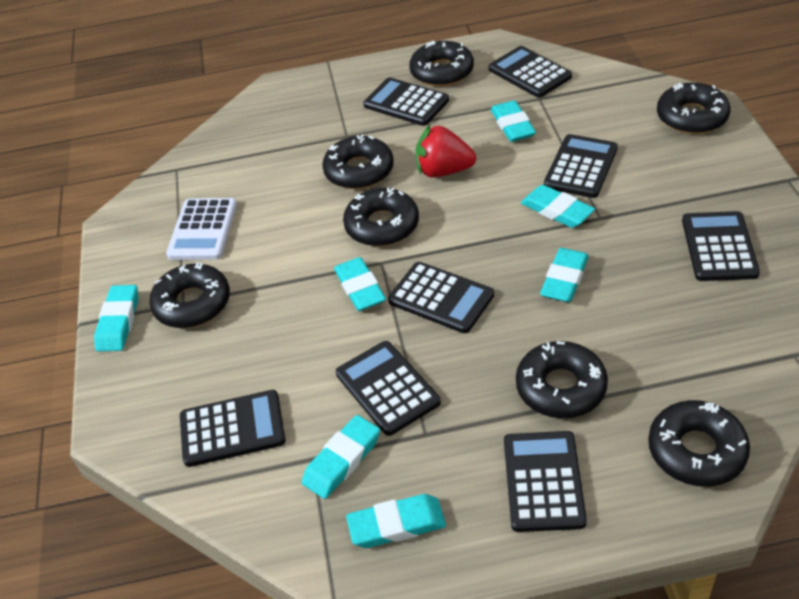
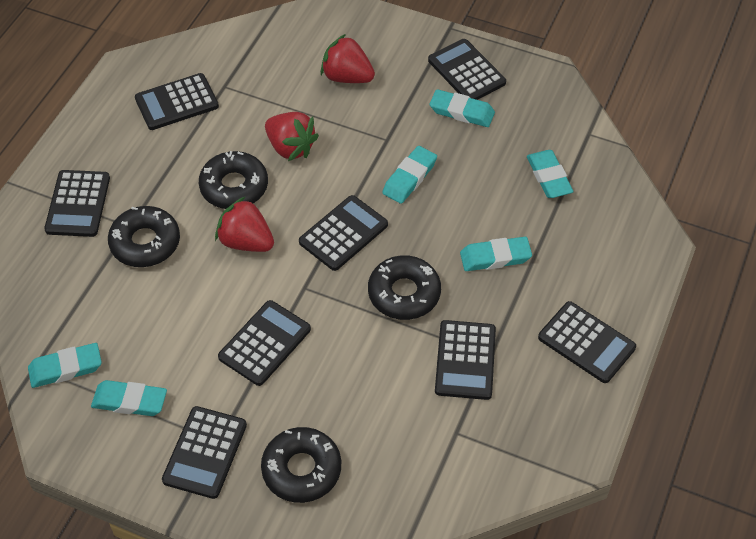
black donut: [149,262,230,328] [322,135,394,189] [343,188,419,246] [409,41,474,87] [516,341,608,418] [648,400,750,487] [657,83,730,134] = 7 -> [108,206,180,267] [199,151,268,209] [261,427,341,503] [368,255,441,320] = 4
red strawberry: [416,125,476,177] = 1 -> [215,196,274,252] [265,112,319,161] [321,34,375,83] = 3
turquoise eraser: [94,285,138,351] [302,415,380,499] [334,257,386,311] [346,494,446,548] [491,100,536,142] [521,185,595,228] [540,248,589,302] = 7 -> [28,343,102,388] [91,380,167,416] [382,146,437,204] [430,89,495,127] [460,237,532,271] [527,150,574,198] = 6
white calculator: [166,198,237,260] = 1 -> none = 0

